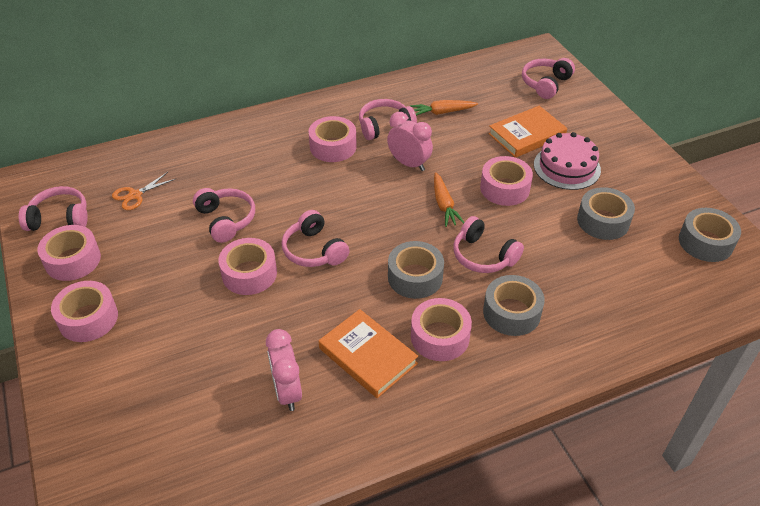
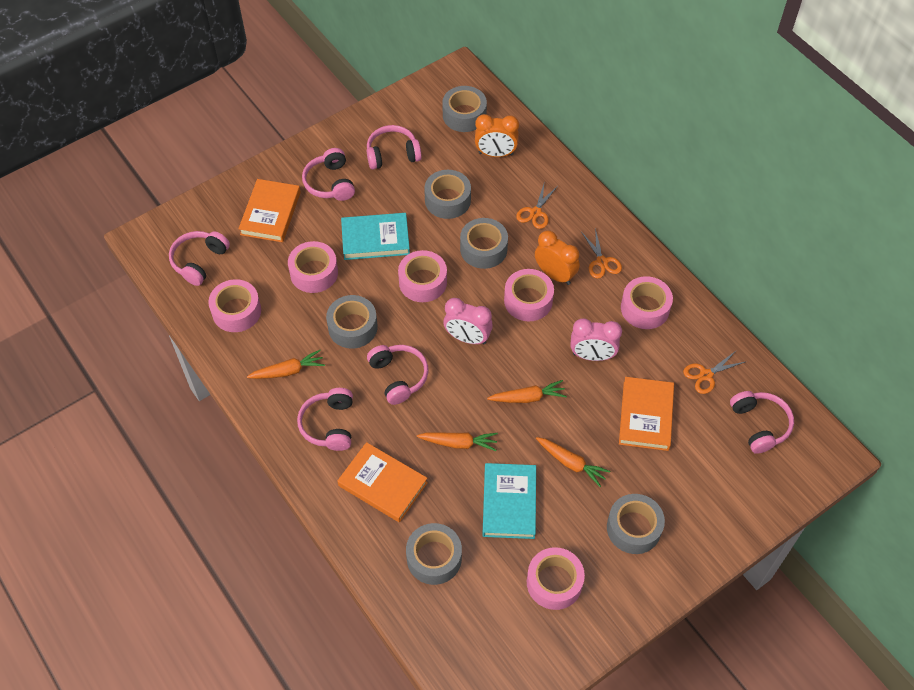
grey tape: [388,241,444,299] [483,275,545,336] [577,187,635,240] [679,208,741,262] = 4 -> [326,295,378,349] [406,523,462,585] [424,170,471,219] [442,86,487,132] [460,218,508,269] [607,494,665,554] = 6
orange book: [319,309,418,398] [488,106,567,158] = 2 -> [238,179,301,242] [337,442,428,522] [619,377,674,451] = 3
orange carrot: [410,100,478,116] [434,172,465,227] = 2 -> [247,350,325,379] [417,432,498,451] [487,380,567,403] [536,437,611,487] = 4
orange clock: none = 0 -> [475,114,519,157] [535,230,580,285] = 2
orange scissors: [112,172,175,210] = 1 -> [516,181,558,229] [582,228,622,279] [683,350,747,394] = 3
pink cake: [534,132,601,190] = 1 -> none = 0
turquoise book: none = 0 -> [341,213,410,260] [482,463,536,539] = 2

